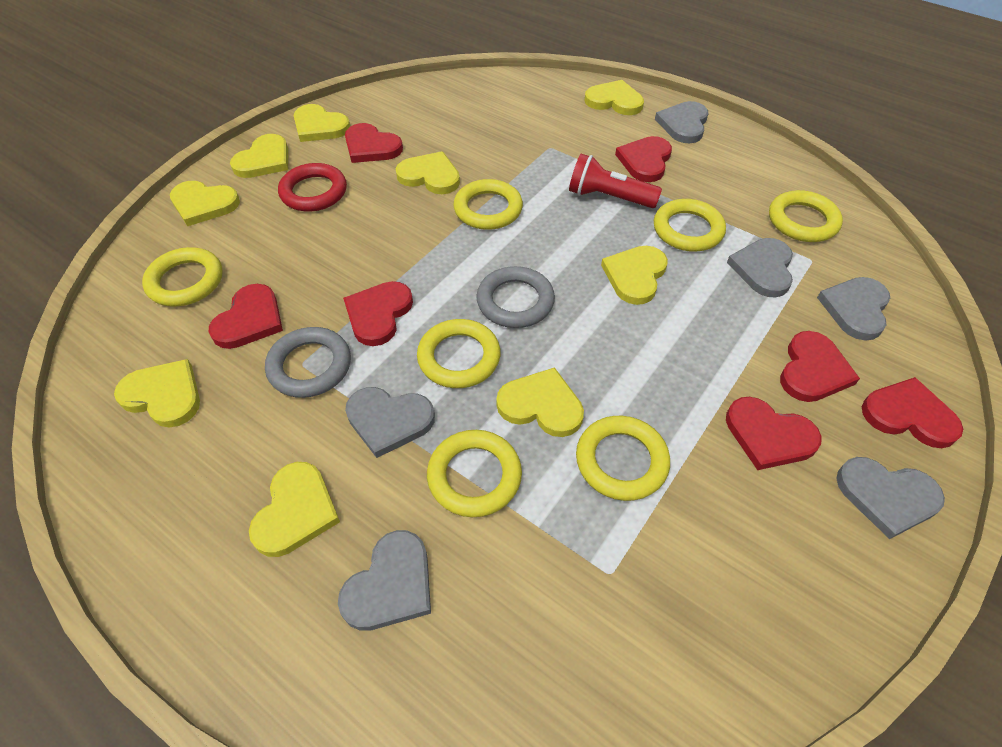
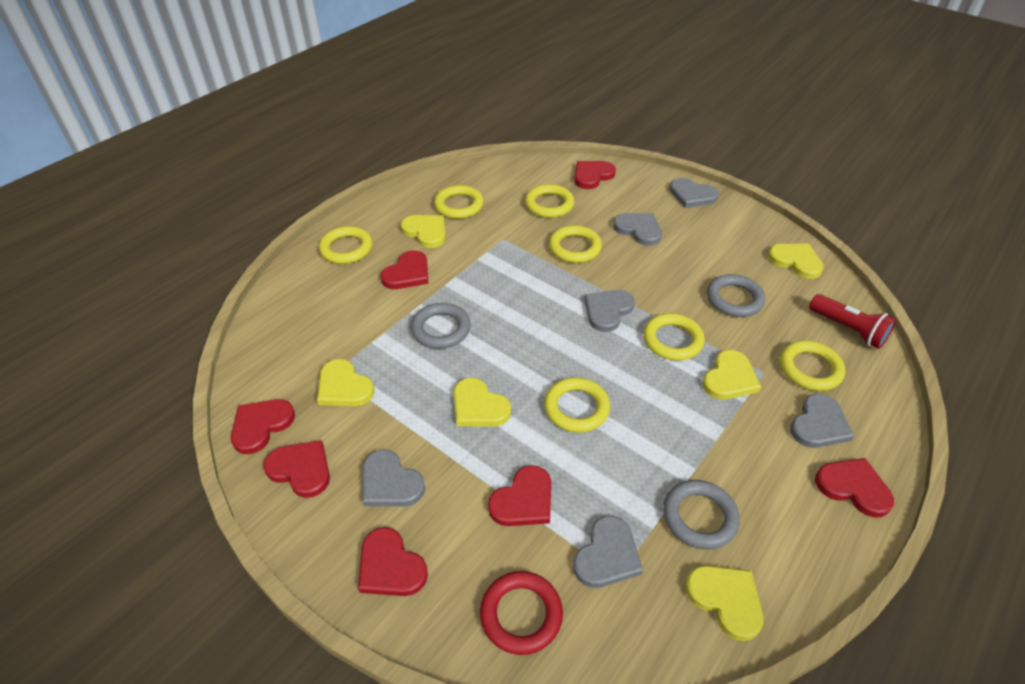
grey ring: [265,327,351,398] [476,266,555,328] = 2 -> [411,303,471,349] [663,480,740,549] [707,274,765,317] = 3
yellow heart: [114,359,200,427] [170,181,240,226] [230,134,288,178] [249,462,340,557] [294,104,350,142] [396,151,460,194] [496,367,584,437] [584,80,644,115] [601,246,668,305] = 9 -> [317,359,374,406] [401,215,446,248] [453,378,511,427] [685,565,763,641] [702,350,761,399] [768,244,824,279] = 6

